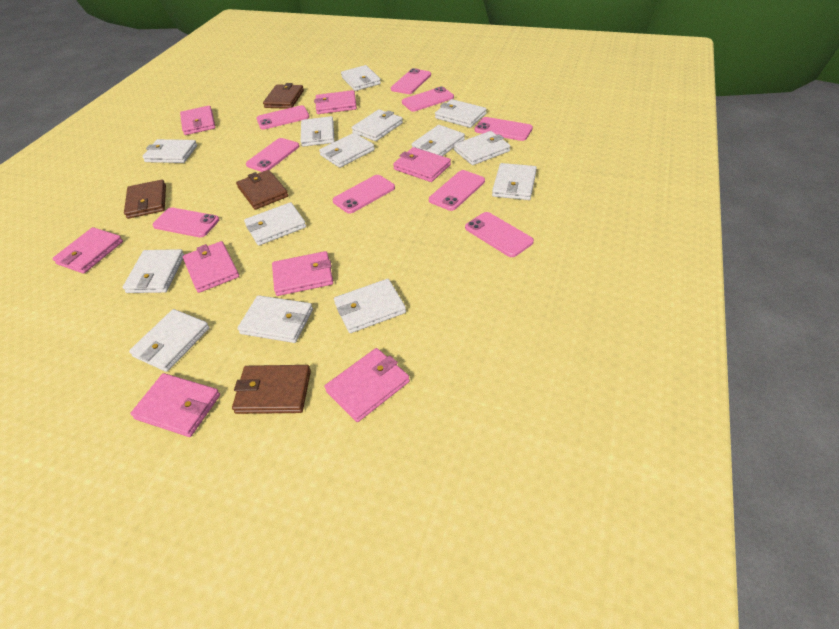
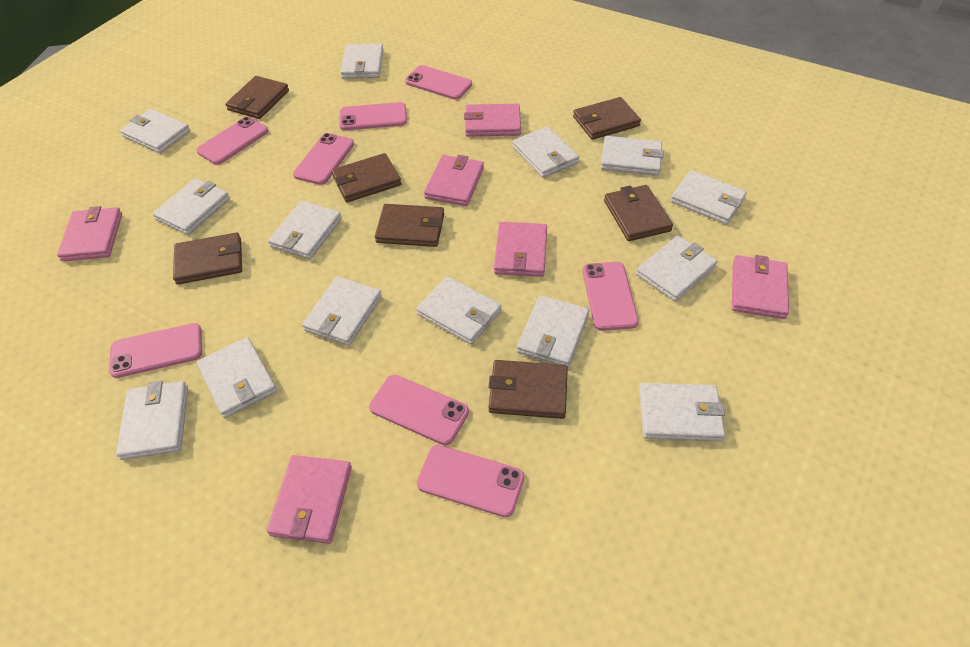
brown wallet: [124,179,166,219] [232,365,311,414] [236,170,289,210] [263,83,304,109] = 4 -> [173,232,242,285] [225,76,289,119] [331,153,401,202] [375,204,444,247] [488,360,568,419] [573,97,641,140] [604,185,673,241] = 7
pink phone: [153,207,219,237] [246,138,299,172] [257,105,309,130] [333,175,395,214] [391,68,431,94] [402,86,454,112] [429,170,485,211] [465,212,534,257] [475,117,533,141] = 9 -> [109,323,202,378] [196,117,268,165] [293,133,354,185] [339,102,407,130] [369,375,469,445] [405,65,472,100] [417,445,524,517] [582,262,639,331] = 8
pink wallet: [52,227,123,274] [130,373,220,437] [180,105,215,135] [183,241,239,293] [272,251,333,296] [314,90,357,114] [324,348,410,422] [393,147,451,182] = 8 -> [57,206,122,261] [267,455,352,544] [424,155,484,206] [464,104,521,137] [494,222,547,277] [732,255,789,319] = 6

